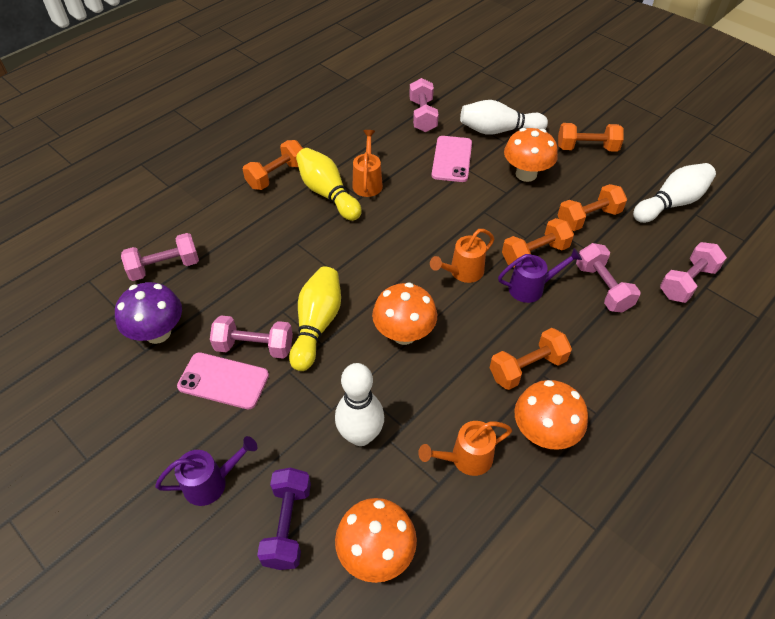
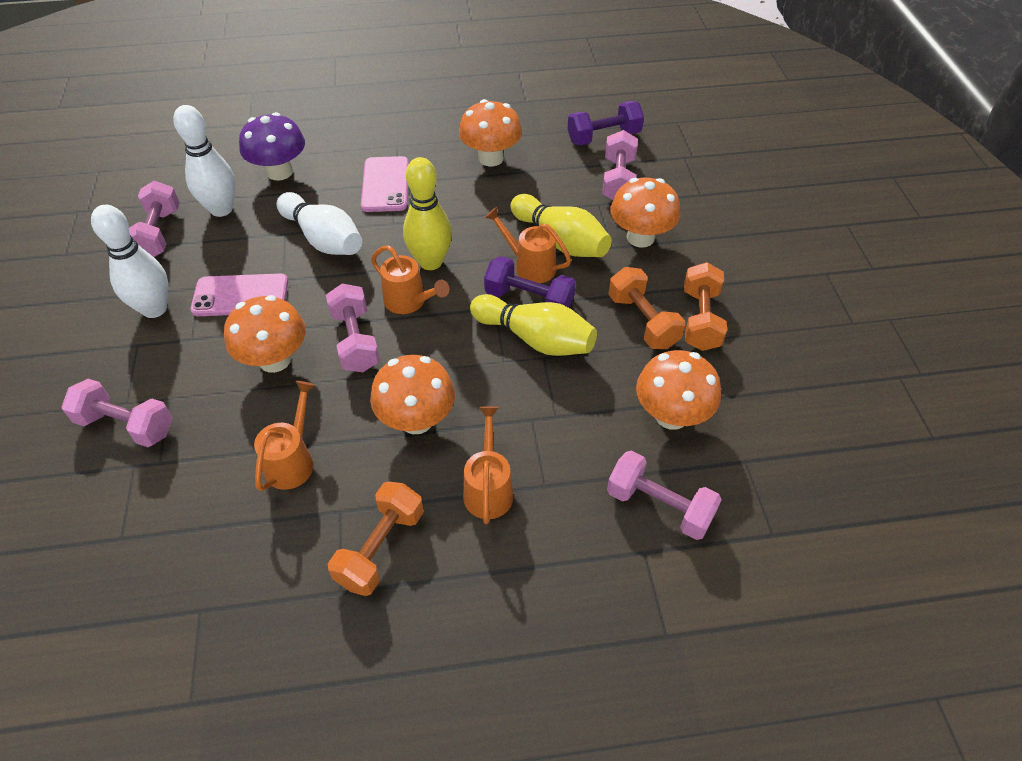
orange dumbbell: [243,140,303,190] [490,328,572,390] [502,218,574,268] [558,123,624,152] [558,184,627,231] = 5 -> [328,482,424,596] [608,267,686,349] [684,262,727,351] = 3
orange mushroom: [335,498,417,583] [372,282,437,345] [504,128,558,182] [514,380,588,450] = 4 -> [224,295,306,373] [370,355,455,434] [459,99,522,166] [610,178,680,248] [636,350,721,430] = 5
orange watering can: [353,130,383,197] [418,421,512,476] [430,229,494,283] = 3 -> [254,381,315,491] [371,246,449,314] [463,407,513,524] [484,207,571,283] = 4
purple dumbbell: [257,467,311,570] = 1 -> [484,256,576,308] [568,101,644,145] = 2
purple watering can: [155,436,257,506] [498,248,582,303] = 2 -> none = 0
yellow bowling pin: [289,266,341,371] [296,148,362,221] = 2 -> [403,157,452,270] [470,294,597,356] [510,194,612,257] = 3

